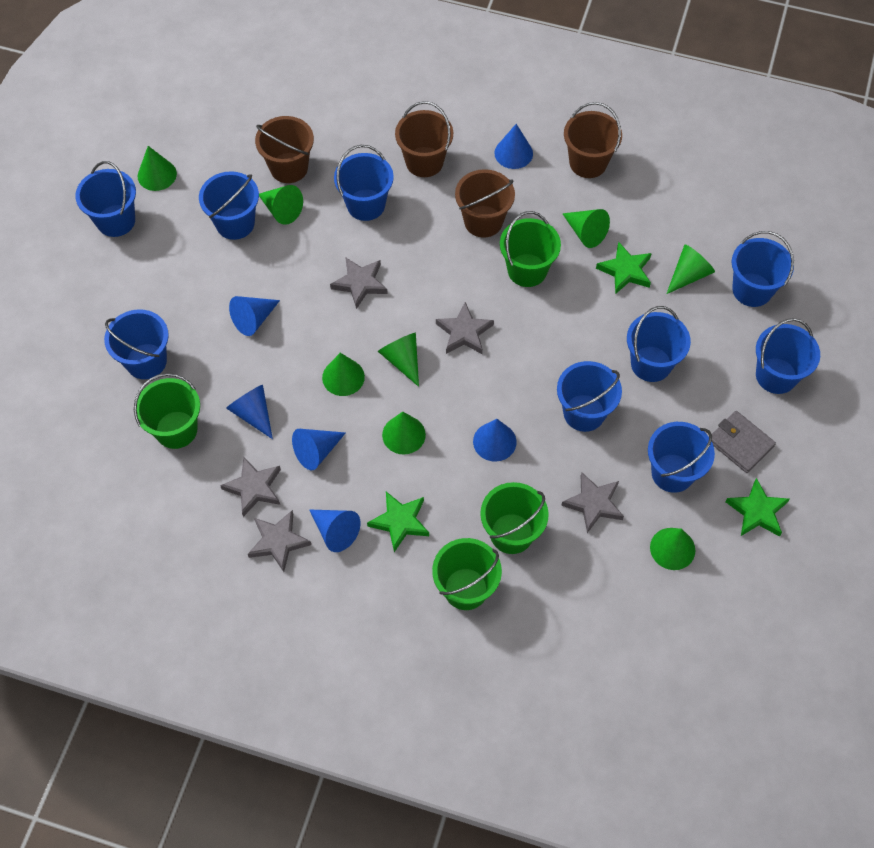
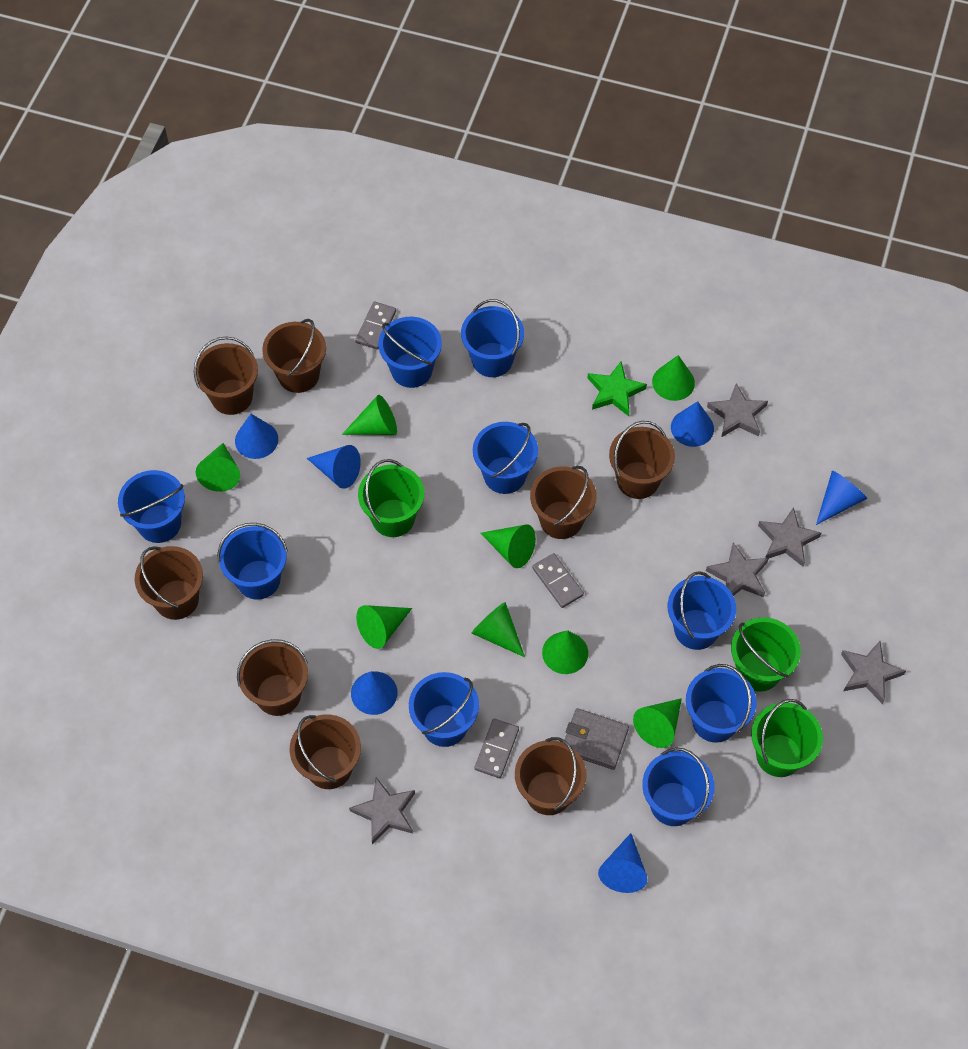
brown bucket: [255,116,314,183] [395,101,453,177] [455,169,515,238] [564,102,622,178] = 4 -> [135,546,203,620] [194,336,258,415] [237,639,308,716] [262,319,326,393] [290,714,361,789] [515,737,587,815] [530,466,597,539] [609,421,675,499] = 8
green bucket: [134,373,200,449] [432,538,502,610] [480,482,549,554] [500,211,561,287] = 4 -> [358,459,424,537] [731,617,801,692] [751,699,823,777] = 3
green star: [367,492,429,552] [596,242,652,294] [726,478,790,537] = 3 -> [587,362,647,416] = 1
grey domino: none = 0 -> [355,301,396,349] [474,719,519,778] [532,553,584,608] = 3

